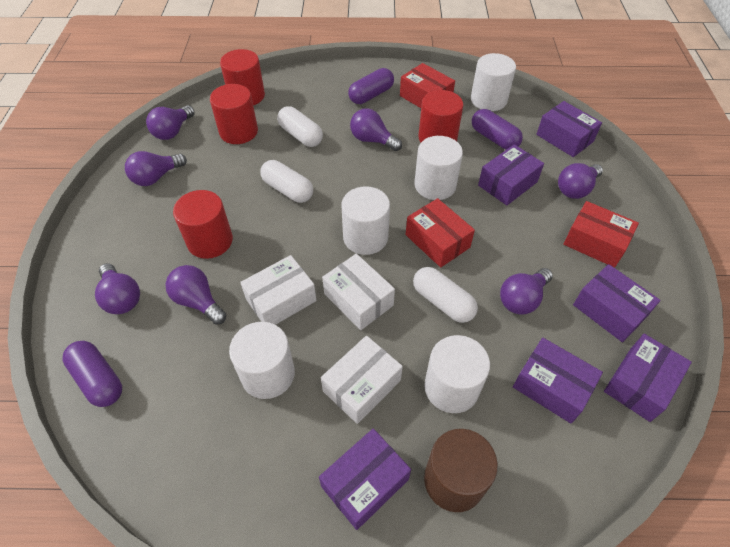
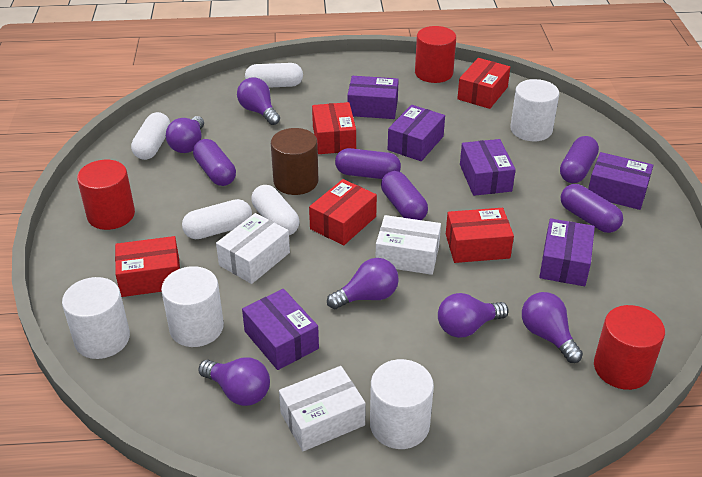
purple capsule: [62,341,122,407] [348,68,394,104] [472,109,523,150] = 3 -> [193,139,236,186] [335,148,401,179] [381,171,428,220] [560,136,599,183] [561,184,623,233] = 5
purple light bulb: [95,263,140,314] [125,151,187,186] [146,105,195,140] [165,265,227,325] [350,108,402,151] [500,268,553,315] [558,163,603,199] = 7 -> [166,116,204,153] [198,357,270,406] [237,77,280,125] [327,258,399,309] [438,293,509,338] [522,292,583,363] = 6
red box: [400,63,455,108] [406,198,475,267] [563,201,639,268] = 3 -> [115,236,180,297] [309,179,377,246] [312,102,356,154] [446,208,514,263] [457,58,510,109] = 5
red cylinder: [173,190,233,259] [210,84,258,144] [220,49,265,105] [418,90,463,143] = 4 -> [77,160,135,230] [415,26,456,83] [594,305,665,390] = 3
white capsule: [260,160,313,203] [277,106,323,147] [413,267,478,323] = 3 -> [131,112,170,160] [182,199,252,239] [245,63,303,88] [251,185,299,235] = 4
white cylinder: [229,322,295,399] [341,186,390,255] [414,136,463,200] [424,335,490,413] [471,53,516,111] = 5 -> [62,277,130,359] [161,266,224,347] [370,359,434,449] [510,79,559,141] = 4

